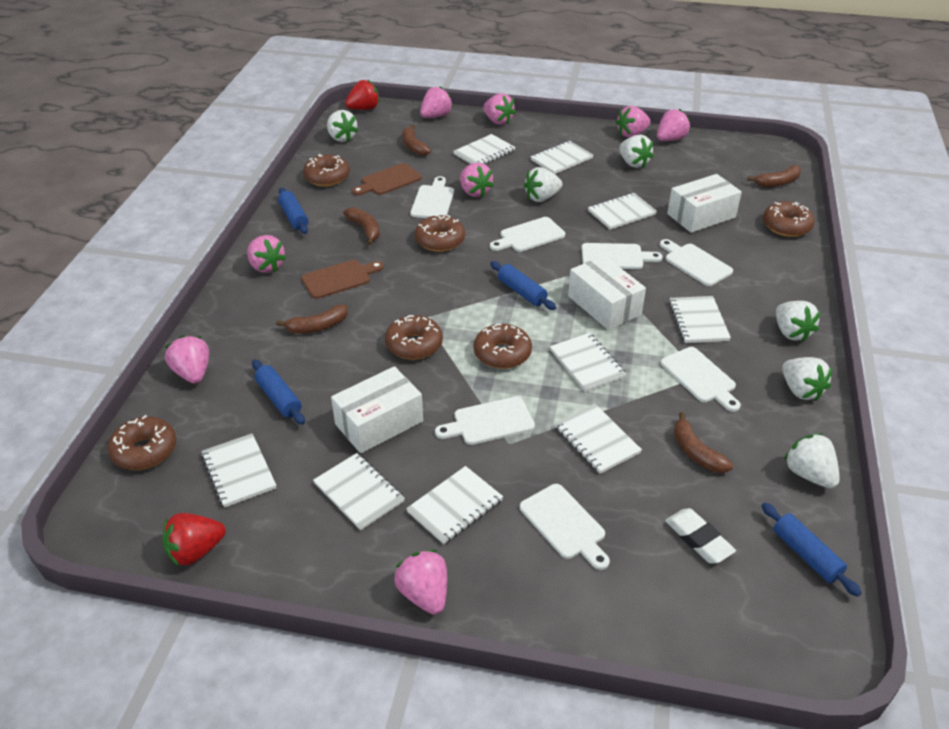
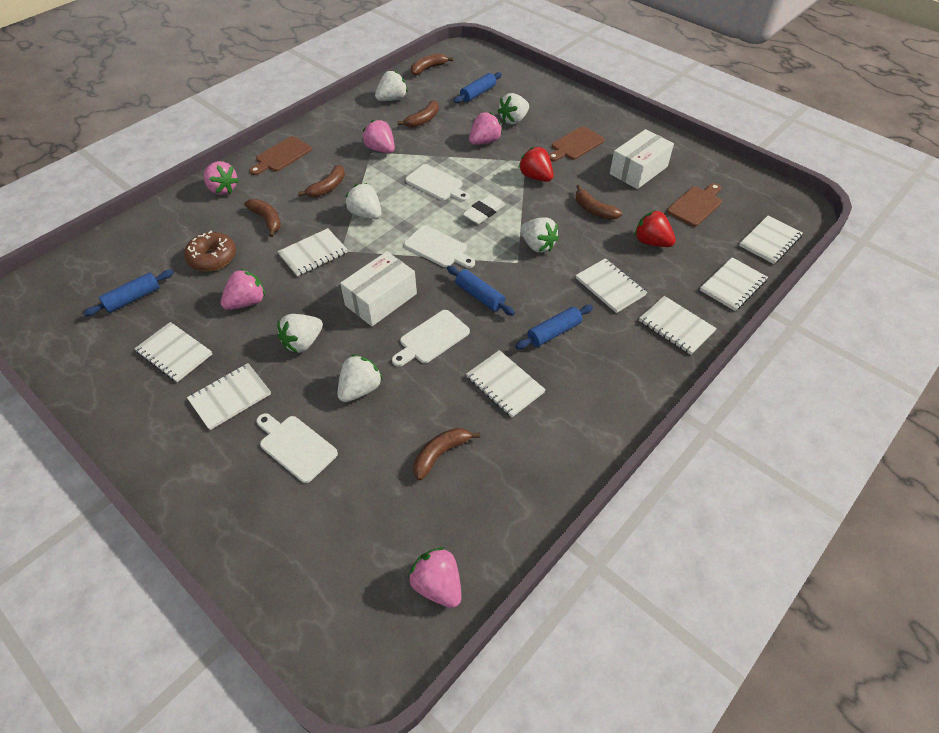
brown banana: [276,305,348,334] [343,207,380,245] [402,124,431,156] [674,412,733,473] [747,165,801,187] = 5 -> [244,199,281,237] [298,165,345,197] [397,100,439,128] [411,53,453,75] [414,428,480,480] [576,185,622,220] = 6
brown cutting board: [301,260,384,299] [352,163,422,195] = 2 -> [250,136,312,175] [549,126,605,162] [667,183,722,227] = 3
brown donut: [108,415,176,470] [303,154,350,186] [385,315,443,360] [415,215,465,252] [474,323,532,369] [763,201,815,237] = 6 -> [184,231,236,271] = 1
pink strawberry: [165,335,209,384] [247,235,286,273] [394,550,447,615] [420,86,453,118] [460,163,494,197] [483,93,516,125] [616,106,651,138] [657,109,690,141] = 8 -> [204,161,239,195] [221,269,265,310] [362,120,395,153] [408,547,461,608] [469,112,502,145] = 5
white box: [331,366,423,454] [568,255,646,330] [667,174,742,233] = 3 -> [340,251,417,326] [610,129,674,189] = 2
white cutting board: [410,176,454,218] [435,397,535,445] [490,217,565,252] [520,484,610,570] [581,243,663,269] [660,239,733,286] [661,347,741,412] = 7 -> [256,413,338,483] [392,310,470,367] [404,225,475,268] [405,164,469,202] = 4
white notebook: [201,433,276,508] [313,453,405,530] [406,466,503,544] [453,134,515,164] [531,141,593,174] [550,333,627,392] [555,404,642,474] [588,193,657,230] [669,296,731,343] = 9 -> [134,322,212,382] [187,363,271,430] [278,228,348,276] [466,350,546,417] [576,258,647,313] [639,296,717,355] [700,257,768,311] [739,216,803,264] = 8

